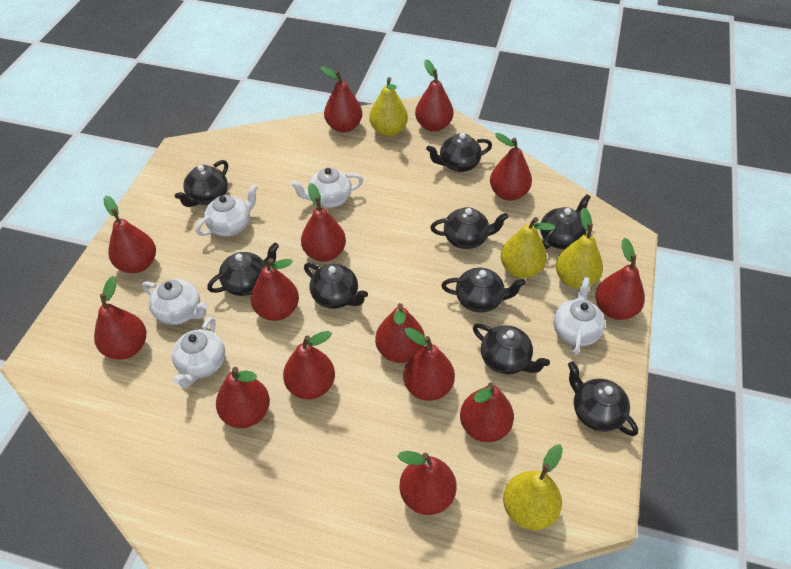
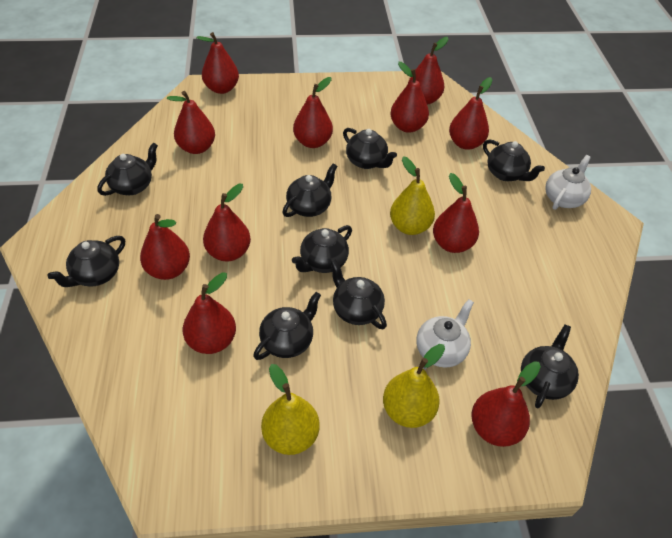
red pear: [94,276,146,360] [103,196,156,273] [216,367,270,428] [251,258,299,321] [283,331,335,399] [301,183,346,262] [320,66,362,133] [375,303,425,363] [398,451,456,515] [403,327,455,401] [415,60,453,132] [460,382,514,442] [490,133,532,201] [596,238,645,320] = 14 -> [140,214,190,280] [167,91,215,154] [183,272,236,354] [196,32,239,94] [203,184,251,261] [293,77,333,148] [390,62,429,133] [408,37,448,105] [433,173,479,253] [449,77,492,150] [471,361,541,447] = 11
white teapot: [142,279,208,325] [172,317,225,388] [196,184,258,236] [290,168,363,208] [553,277,605,356] = 5 -> [416,299,474,370] [545,155,591,210] = 2
yellow pear: [369,77,408,136] [501,217,555,278] [503,444,563,530] [556,208,603,289] = 4 -> [261,364,320,455] [383,344,445,428] [390,157,435,235] = 3

